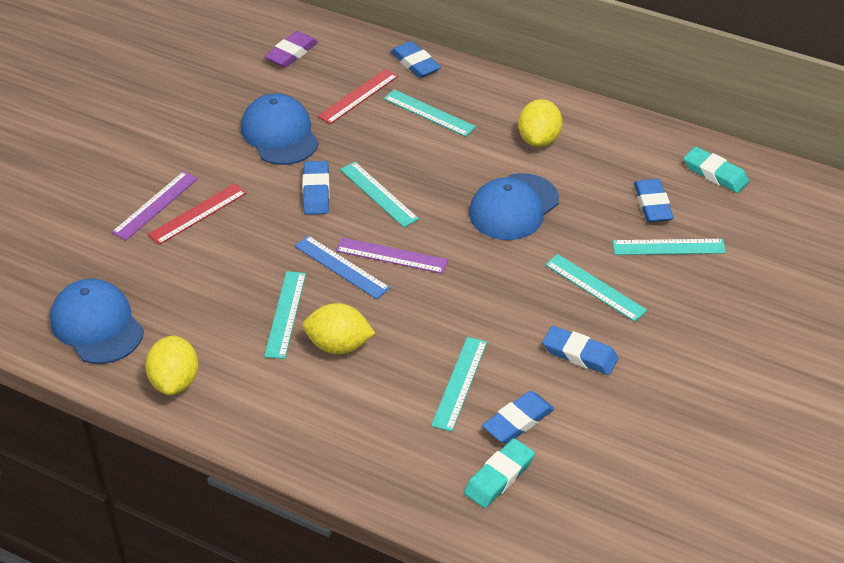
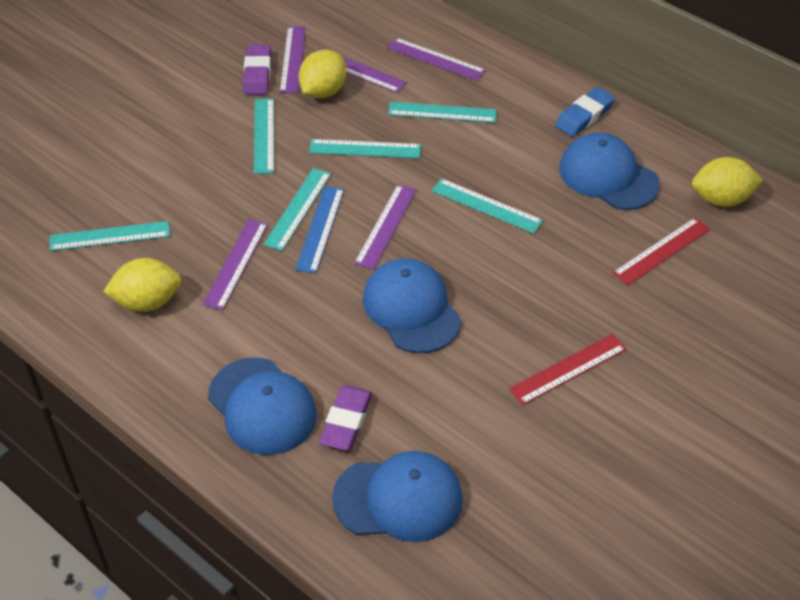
blue cap: [50,279,144,364] [241,93,319,165] [469,173,559,240] = 3 -> [208,358,317,455] [332,451,463,542] [363,258,461,353] [559,132,660,210] = 4
blue eraser: [303,161,330,215] [391,41,441,78] [482,391,554,444] [542,326,618,375] [634,179,674,222] = 5 -> [555,87,615,137] = 1
purple eraser: [264,31,318,68] = 1 -> [243,45,271,95] [319,386,372,451] = 2
purple ruler: [111,171,198,240] [336,237,448,274] = 2 -> [202,219,268,310] [279,26,306,93] [317,48,407,93] [354,184,416,270] [387,38,486,81] = 5
turquoise eraser: [464,438,535,508] [684,147,749,193] = 2 -> none = 0

